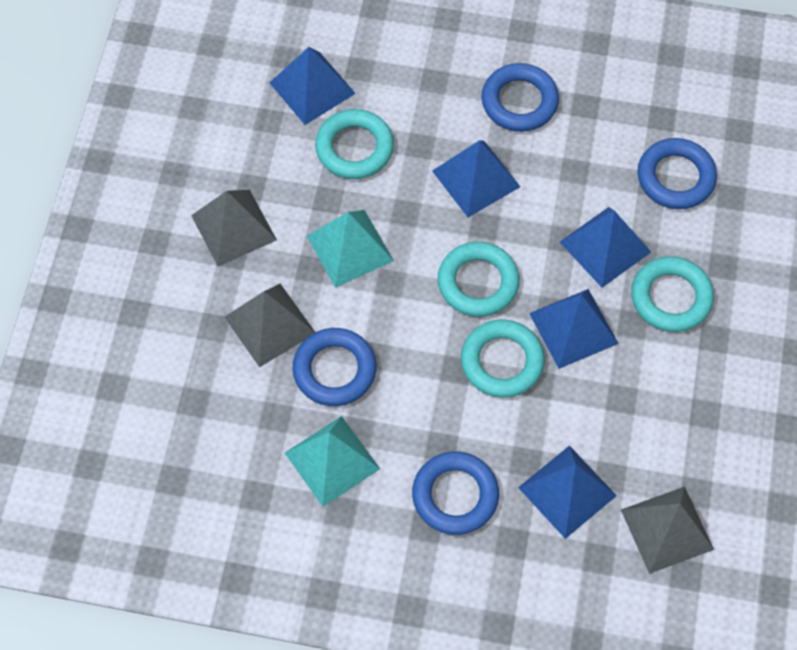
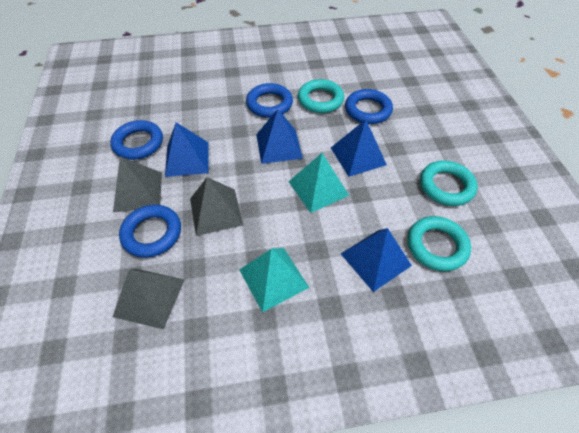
blue pyramid: [269,47,356,125] [432,140,520,217] [518,445,617,539] [529,289,619,369] [560,207,651,288] = 5 -> [165,122,209,177] [256,109,303,164] [331,119,387,177] [341,228,412,292] = 4
turquoise ring: [315,109,394,179] [438,242,520,317] [461,319,545,398] [631,256,714,332] = 4 -> [298,79,344,113] [408,216,471,271] [420,160,477,206] = 3

